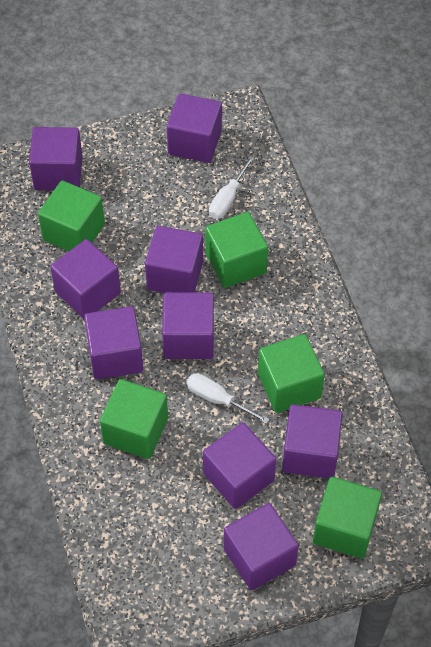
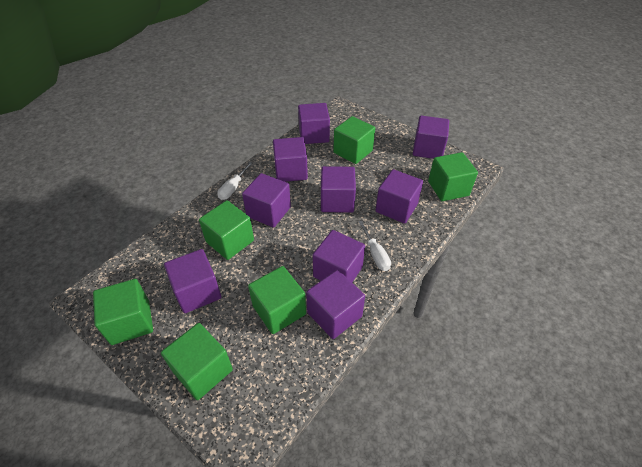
green cube: [38,180,105,251] [100,379,168,459] [205,212,268,288] [258,334,325,413] [313,477,382,558] = 5 -> [93,279,153,345] [161,323,233,400] [199,200,254,260] [248,266,306,334] [333,116,375,164] [428,152,478,201] = 6

